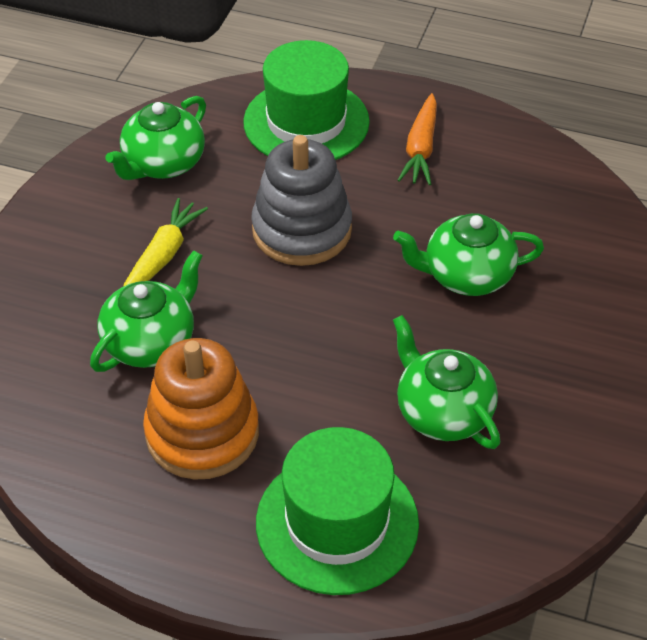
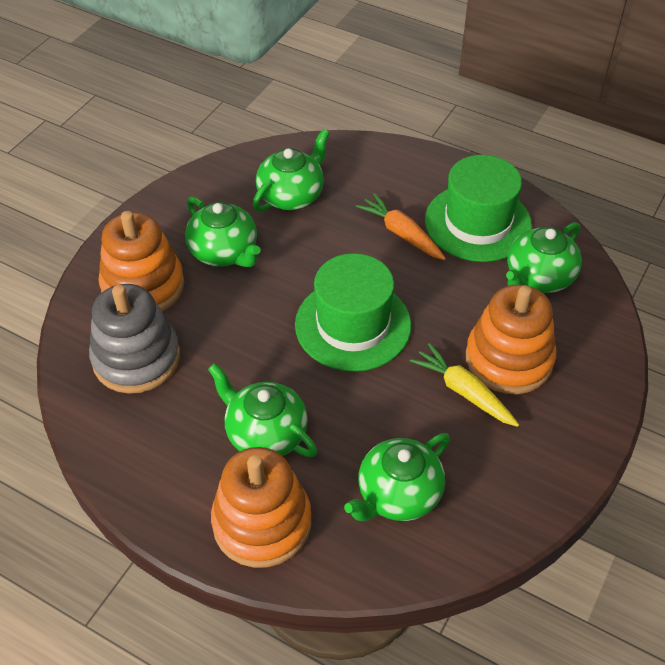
green teapot: [90,250,203,372] [105,96,206,180] [393,213,544,296] [393,315,500,449] = 4 -> [185,196,261,267] [208,363,317,457] [253,129,330,212] [344,433,450,521] [506,222,582,293] = 5
orange stacking toy: [143,338,259,480] = 1 -> [98,211,184,312] [211,447,311,568] [466,285,556,394] = 3

